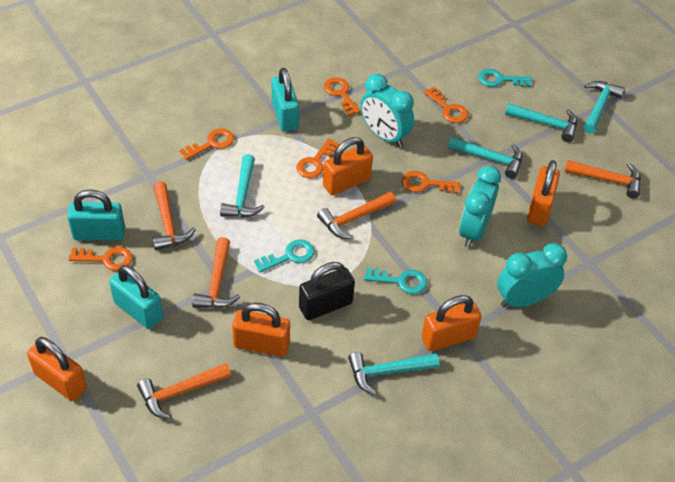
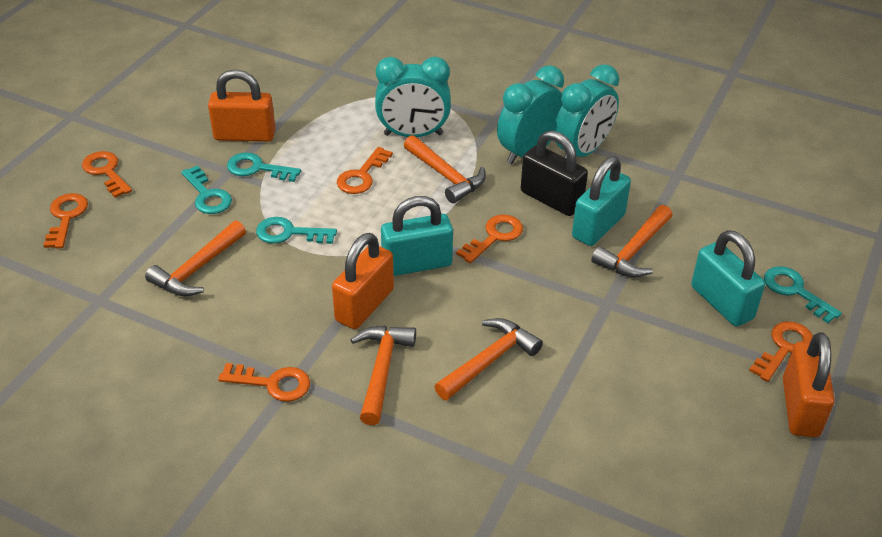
orange padlock: [27,337,87,401] [232,303,290,357] [323,137,373,196] [421,295,482,351] [527,160,560,226] = 5 -> [208,69,275,142] [332,233,394,329] [783,332,835,437] = 3
turquoise hammer: [220,154,265,217] [348,352,439,395] [448,137,522,179] [505,103,577,142] [584,81,625,134] = 5 -> none = 0
turquoise key: [254,239,314,272] [364,267,427,294] [478,69,531,87] = 3 -> [181,165,232,214] [227,152,301,182] [256,217,337,244] [764,266,842,323] = 4

